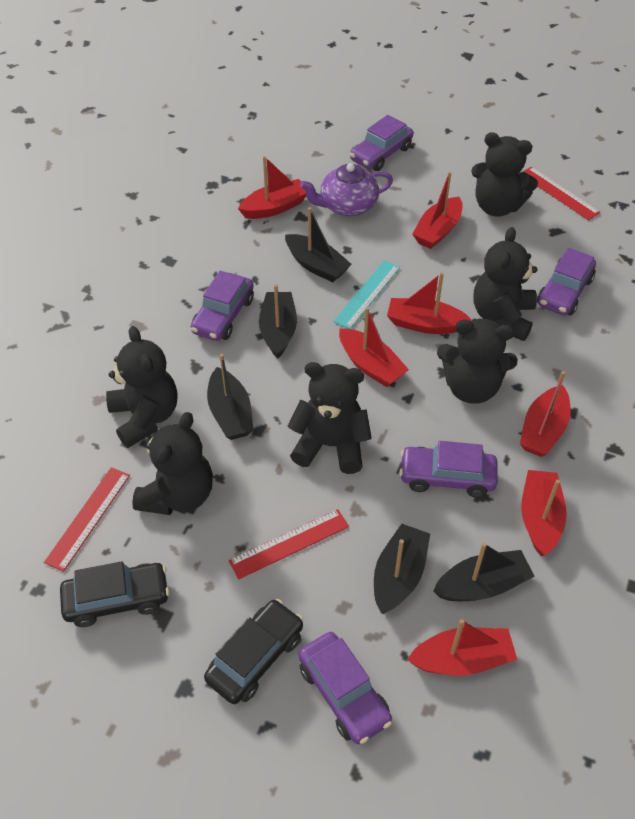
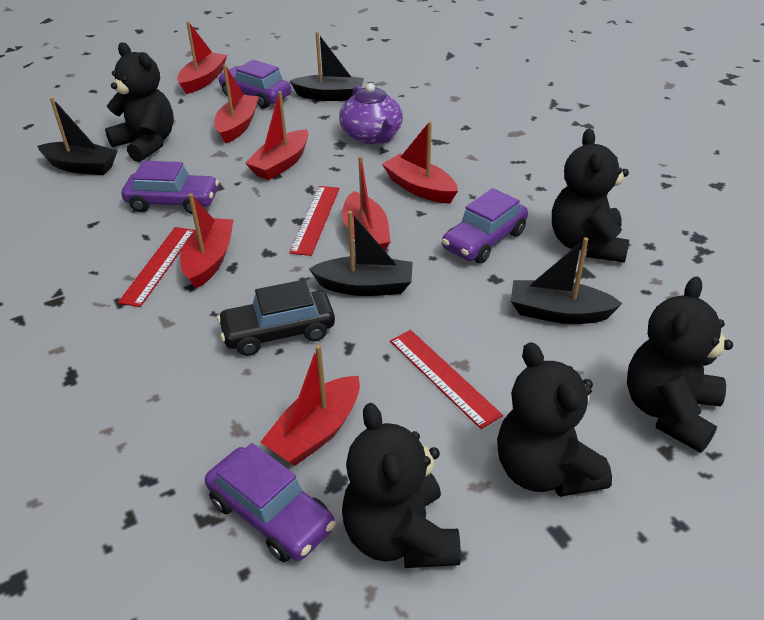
black boat: [207,354,254,440] [259,284,297,359] [285,207,352,282] [374,524,430,614] [433,543,535,601] = 5 -> [37,97,117,175] [290,32,364,101] [309,211,413,296] [511,237,623,324] = 4
black car: [60,561,170,627] [204,599,304,704] = 2 -> [217,280,335,356] = 1
black teddy bear: [106,326,177,448] [132,412,213,515] [287,362,372,474] [437,319,518,404] [471,132,538,217] [473,227,538,341] = 6 -> [105,42,174,162] [342,403,461,568] [497,342,612,497] [552,129,629,263] [627,276,733,453] = 5
purple car: [191,271,254,341] [298,632,392,744] [350,115,413,171] [399,441,498,498] [537,248,596,315] = 5 -> [122,161,219,214] [205,443,336,562] [218,60,291,108] [442,188,528,264] = 4
turquoise ruler: [333,260,400,329] = 1 -> none = 0

